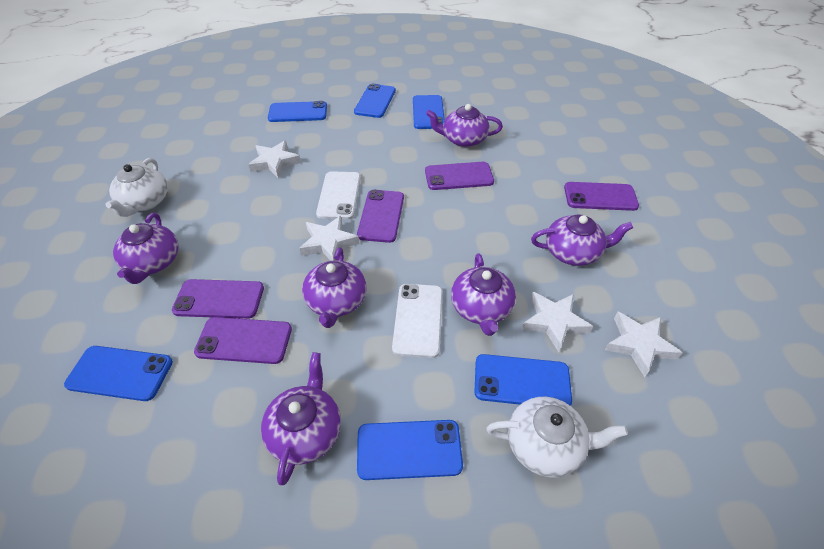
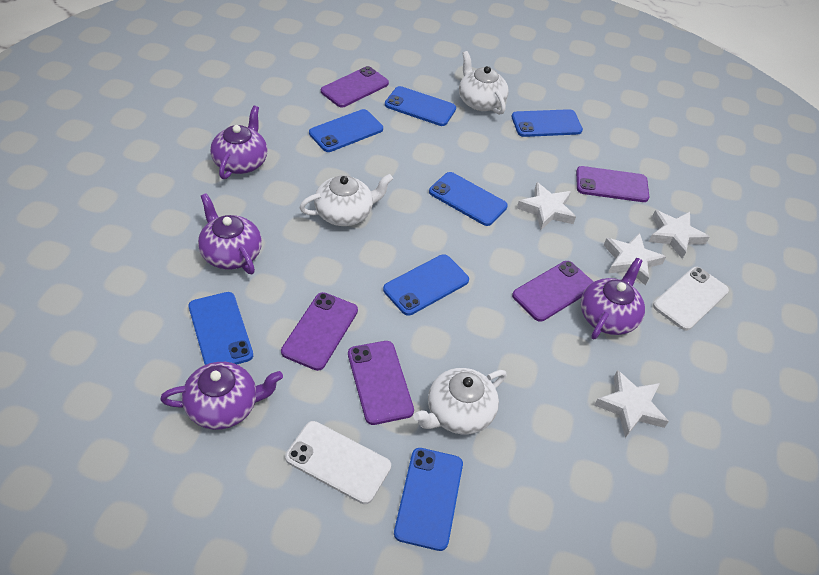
blue phone: [64,346,173,401] [268,101,327,122] [354,84,396,118] [357,420,463,480] [413,95,445,129] [475,354,572,406] = 6 -> [189,292,253,365] [309,109,383,152] [383,254,469,316] [385,86,456,126] [394,448,463,551] [429,172,508,226] [511,109,583,137] = 7
purple teapot: [113,213,179,284] [261,352,341,485] [302,247,366,328] [426,104,503,147] [451,253,516,336] [531,214,633,266] = 6 -> [160,362,283,430] [198,193,262,274] [210,105,268,179] [581,258,645,339] = 4
white teapot: [105,158,168,217] [486,397,628,478] = 2 -> [299,174,393,226] [413,368,507,435] [459,51,509,115] = 3

